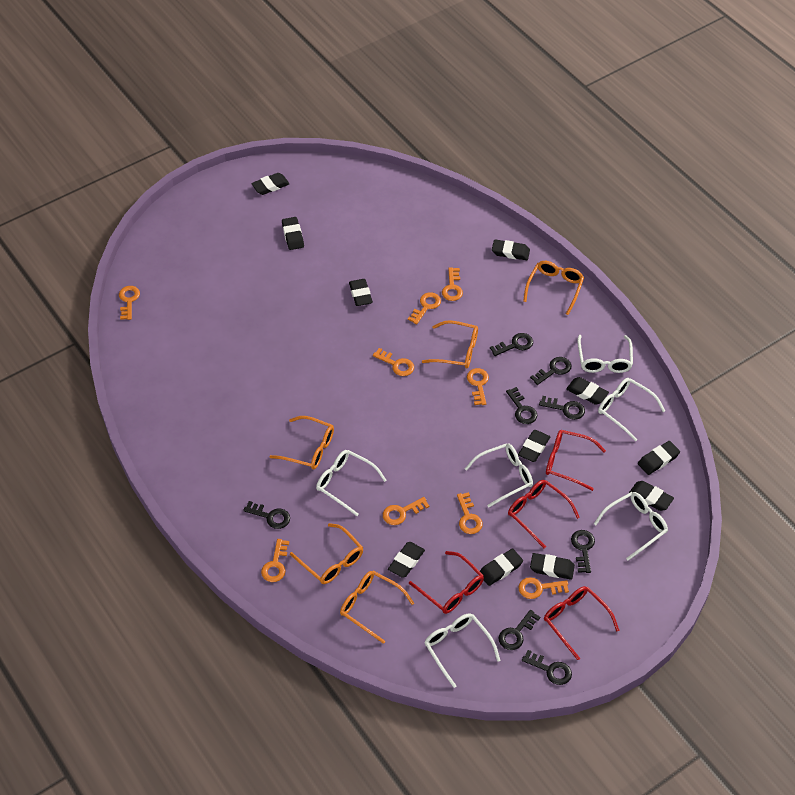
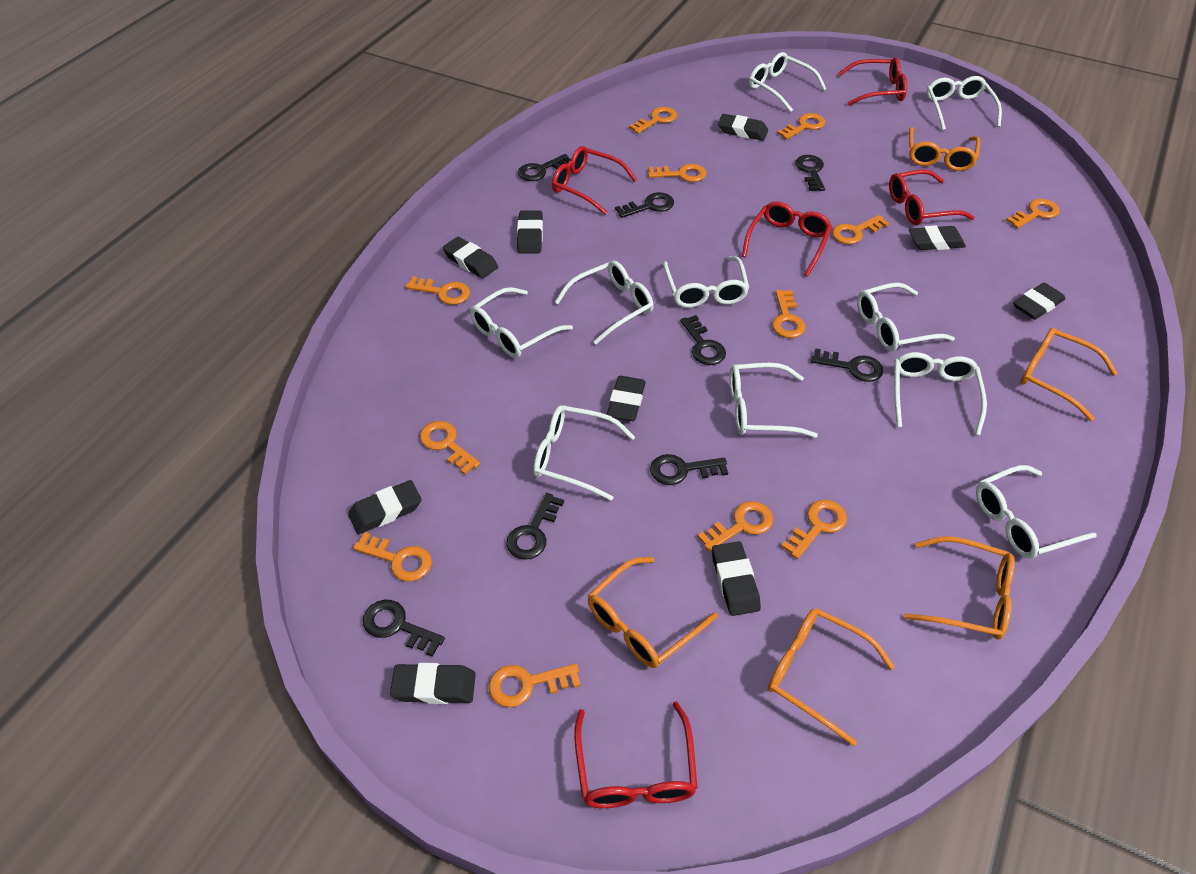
black eraser: [251,173,290,195] [282,217,304,250] [349,279,373,306] [388,542,425,578] [480,548,523,586] [492,239,530,260] [518,430,550,462] [530,553,575,580] [566,377,609,405] [629,481,674,511] [638,441,680,475] = 11 -> [348,480,422,534] [390,663,476,704] [443,237,498,279] [517,210,543,253] [607,376,646,421] [712,541,761,616] [718,114,768,141] [909,225,966,250] [1013,283,1065,320] = 9
orange key: [119,286,140,320] [261,539,289,582] [373,348,414,376] [383,497,430,525] [408,292,441,324] [442,267,463,301] [457,492,483,534] [467,368,489,405] [519,577,569,599] = 9 -> [353,532,432,581] [406,276,470,305] [420,421,480,475] [489,664,581,707] [629,107,677,134] [648,164,706,182] [697,501,773,552] [772,290,806,338] [777,113,825,140] [781,500,847,559] [832,215,889,244] [1006,199,1060,228] = 12
red glasses: [409,551,484,614] [508,480,580,548] [544,586,619,660] [546,430,606,491] = 4 -> [552,146,637,215] [574,701,698,808] [742,201,832,277] [838,57,907,106] [889,170,975,225] = 5
white glasses: [316,450,387,516] [424,613,500,688] [465,443,533,507] [577,335,633,373] [594,492,668,561] [598,378,665,441] = 6 -> [470,287,573,358] [533,405,635,501] [555,260,653,344] [663,256,749,308] [730,363,818,438] [749,52,826,112] [857,283,955,351] [894,352,987,436] [927,76,1002,131] [976,465,1097,559] = 10

